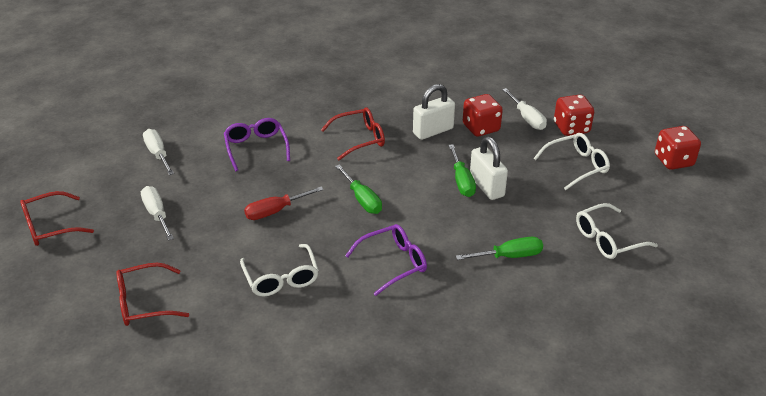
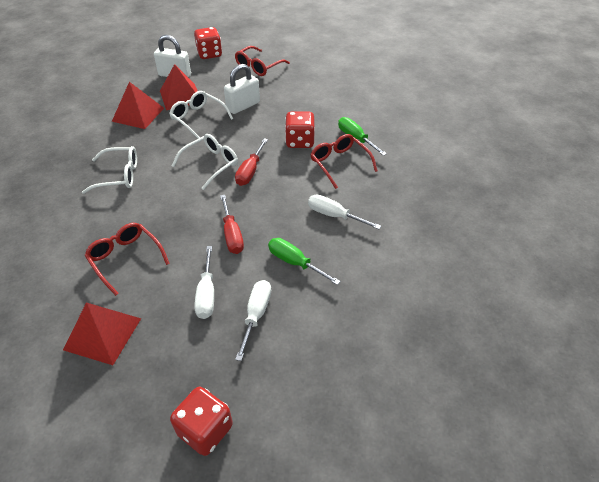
green screwdriver: [335,164,382,214] [449,144,476,197] [456,237,543,260] = 3 -> [268,238,340,285] [338,117,387,156] = 2
purple glasses: [224,118,290,171] [345,224,427,296] = 2 -> none = 0
red pyramid: none = 0 -> [63,302,141,365] [112,82,164,129] [160,64,198,110] = 3
red screwdriver: [244,187,324,220] = 1 -> [220,195,244,254] [235,138,268,186] = 2

